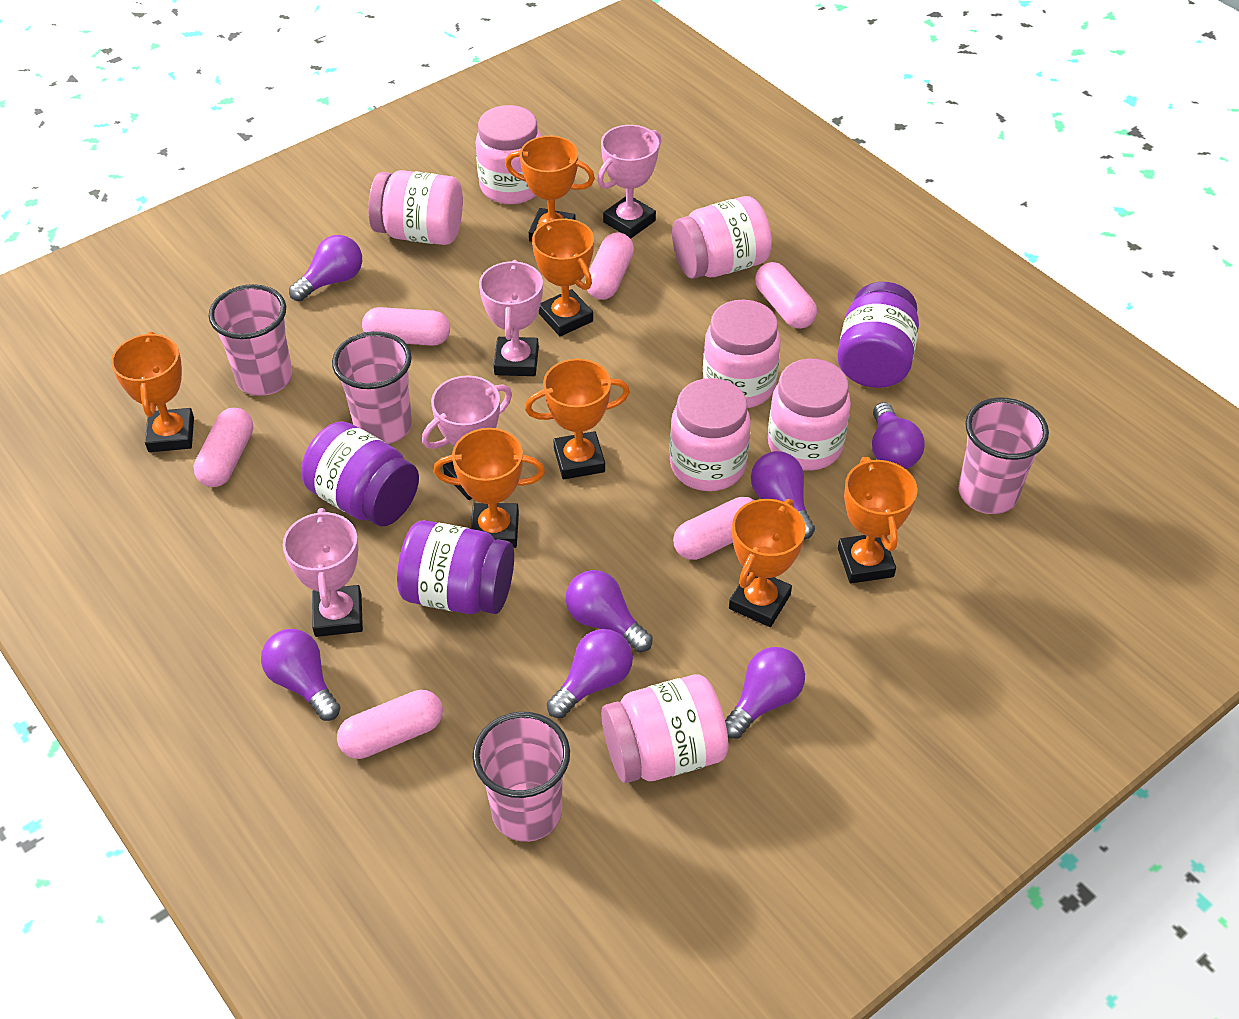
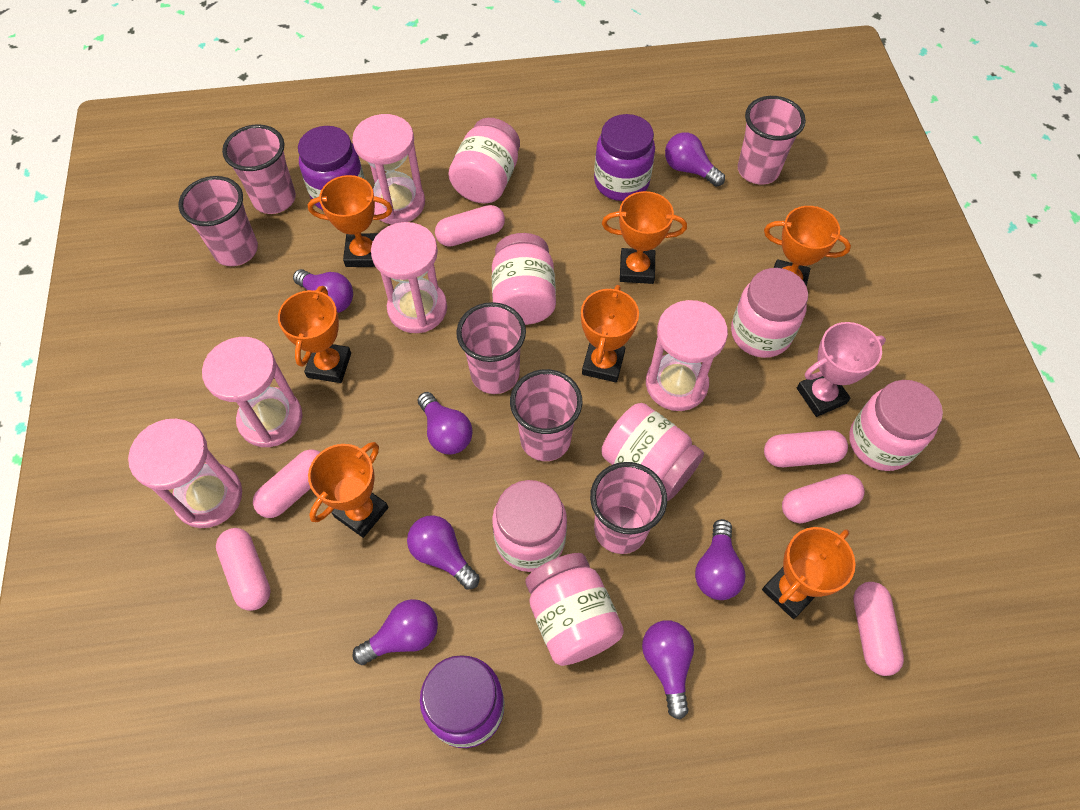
pink cup: [208,284,293,396] [332,331,412,444] [472,712,570,842] [958,397,1049,514] = 4 -> [178,176,258,266] [222,124,296,214] [456,302,526,394] [510,369,582,461] [590,462,667,554] [738,96,806,185] = 6
pink hourglass: none = 0 -> [128,419,242,528] [202,337,302,447] [352,114,425,225] [371,222,447,333] [646,300,728,411] = 5
pink trophy: [283,508,363,637] [422,376,512,500] [479,260,543,376] [597,125,661,238] = 4 -> [797,322,886,417] = 1

